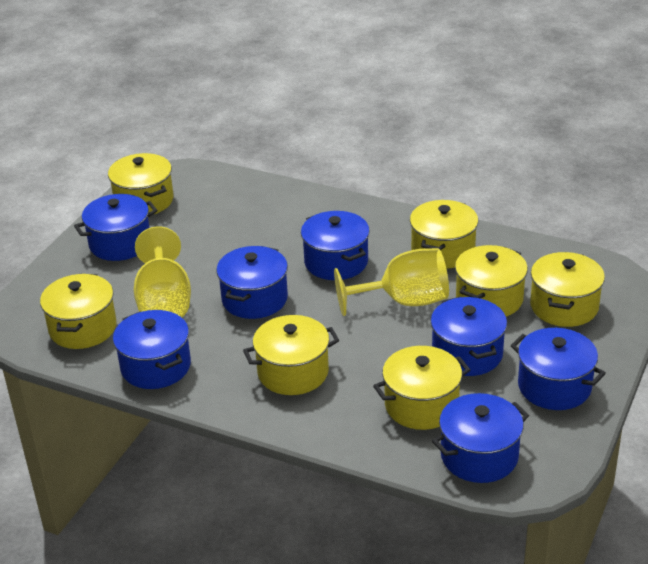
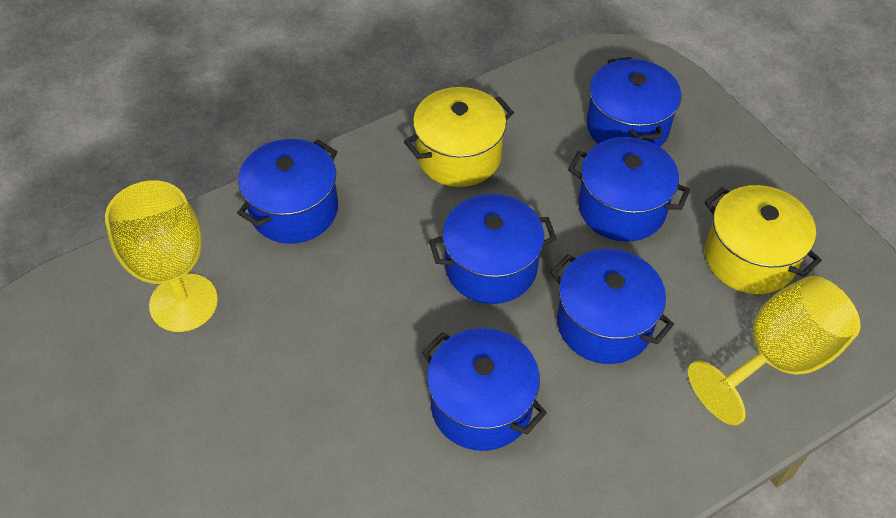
blue pot: [74,194,158,261] [113,310,191,389] [216,246,288,319] [301,211,370,280] [431,297,507,376] [432,393,529,483] [511,328,606,410] = 7 -> [237,139,338,244] [422,328,547,451] [429,194,557,304] [550,249,674,364] [568,137,690,242] [587,57,681,147] = 6
yellow pot: [40,274,117,349] [108,153,173,214] [243,315,339,395] [373,346,470,430] [410,200,478,269] [455,245,528,317] [530,252,605,327] = 7 -> [404,87,514,187] [705,185,822,294] = 2

